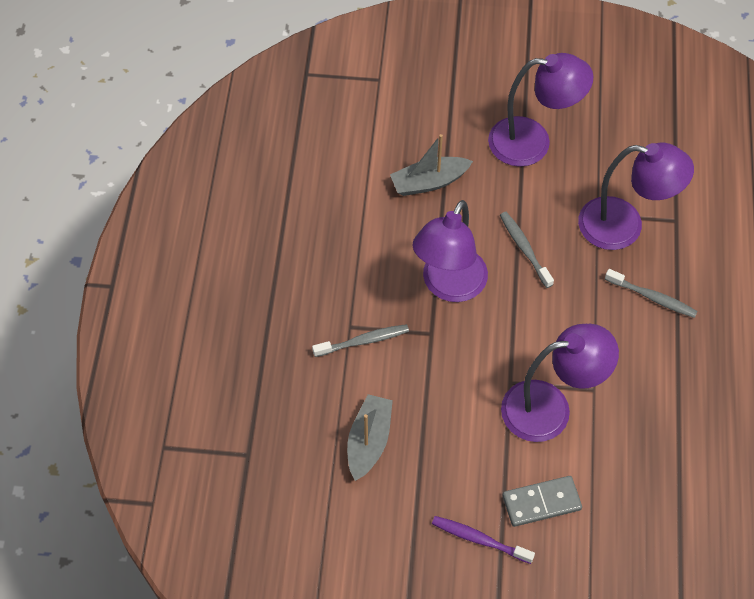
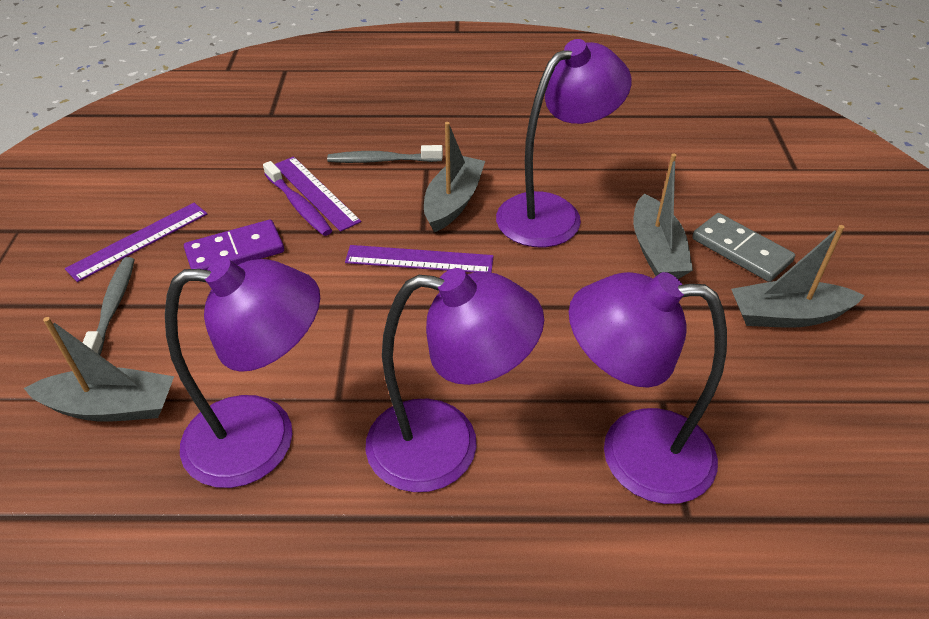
grey boat: [347,394,393,481] [390,134,473,196] = 2 -> [24,317,174,421] [424,122,485,232] [633,154,693,279] [731,225,865,328] = 4
grey toothbrush: [312,324,409,357] [500,212,554,288] [605,269,698,318] = 3 -> [83,257,135,355] [327,145,443,163] = 2
purple domino: none = 0 -> [184,220,284,270] = 1
purple ruler: none = 0 -> [65,203,207,282] [274,157,361,232] [345,245,494,273] = 3

